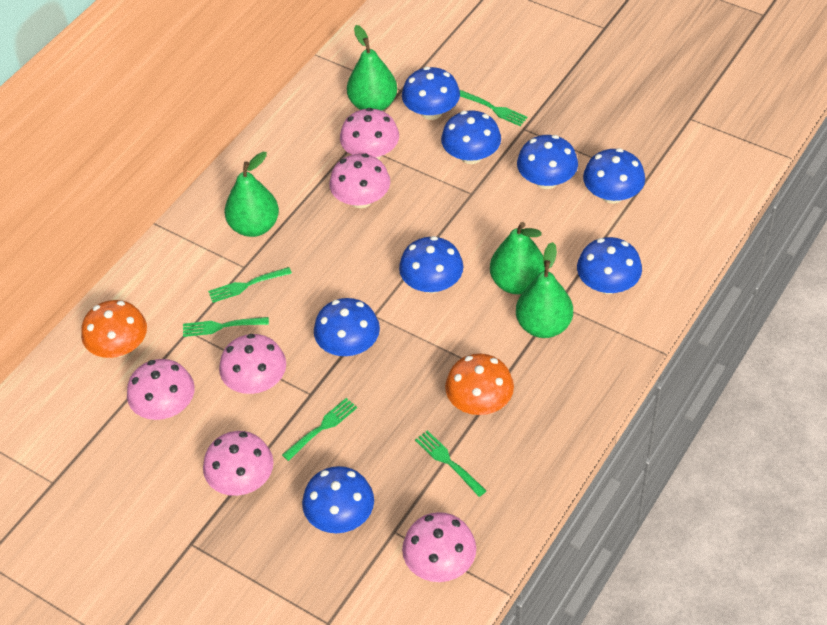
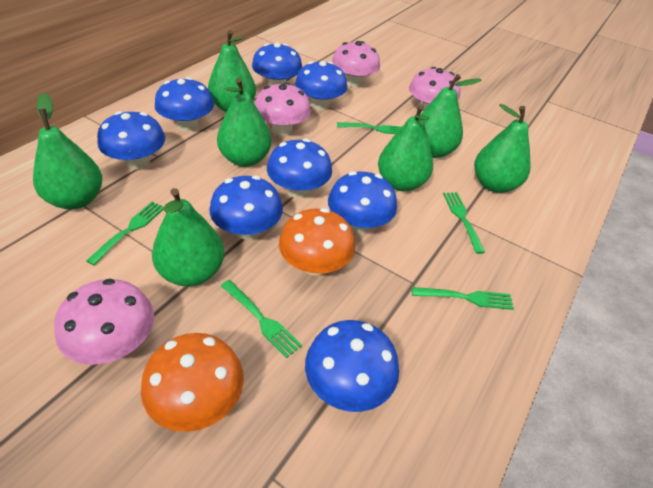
green pear: [225,152,279,237] [347,25,397,111] [490,222,545,294] [516,242,573,338] = 4 -> [33,93,102,210] [152,188,224,286] [208,30,256,112] [217,78,272,167] [378,105,433,191] [421,74,482,158] [474,104,531,193] = 7
pink mushroom: [127,359,195,420] [203,431,274,496] [219,334,286,394] [329,154,390,208] [340,108,399,159] [402,512,476,582] = 6 -> [54,278,154,365] [255,82,311,136] [332,41,380,87] [409,67,461,112] = 4

